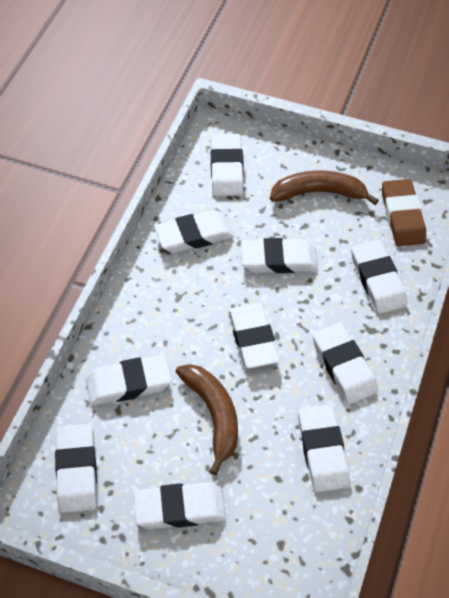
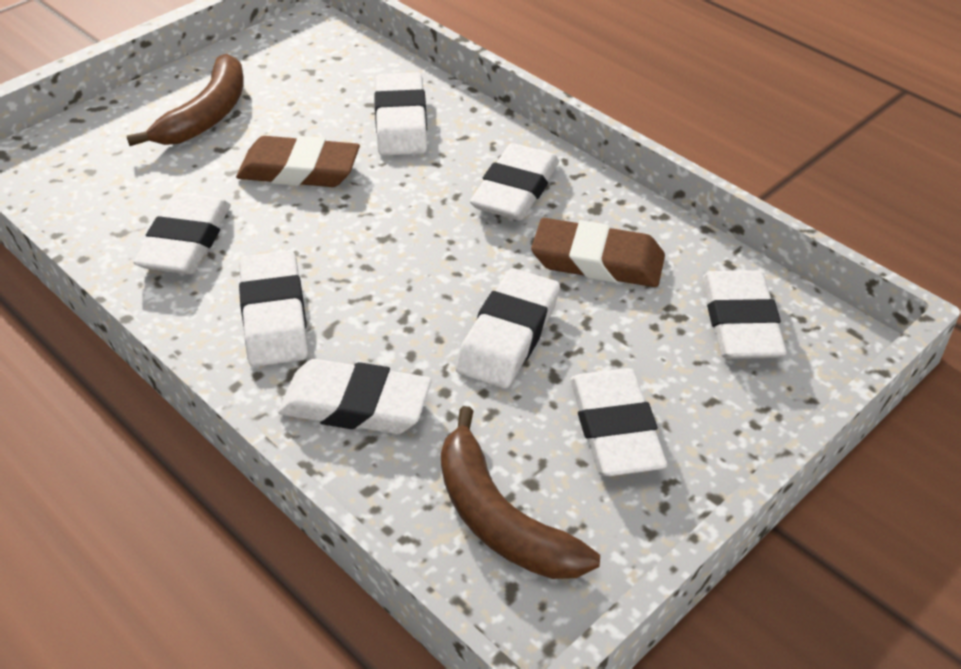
brown eraser: [382,179,426,246] = 1 -> [236,136,360,187] [531,218,665,287] = 2
white eraser: [55,424,97,513] [86,355,171,405] [134,482,226,529] [154,210,234,253] [211,134,243,196] [228,303,280,369] [241,238,318,273] [298,404,350,492] [312,323,378,404] [351,240,407,314] = 10 -> [133,193,231,274] [239,251,308,367] [278,359,432,434] [374,72,427,156] [456,268,560,389] [470,143,559,220] [570,368,667,476] [703,270,787,359] = 8

